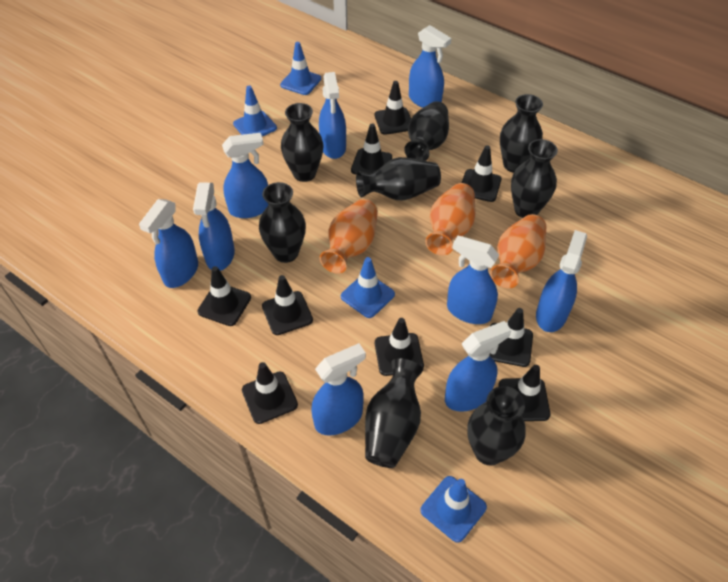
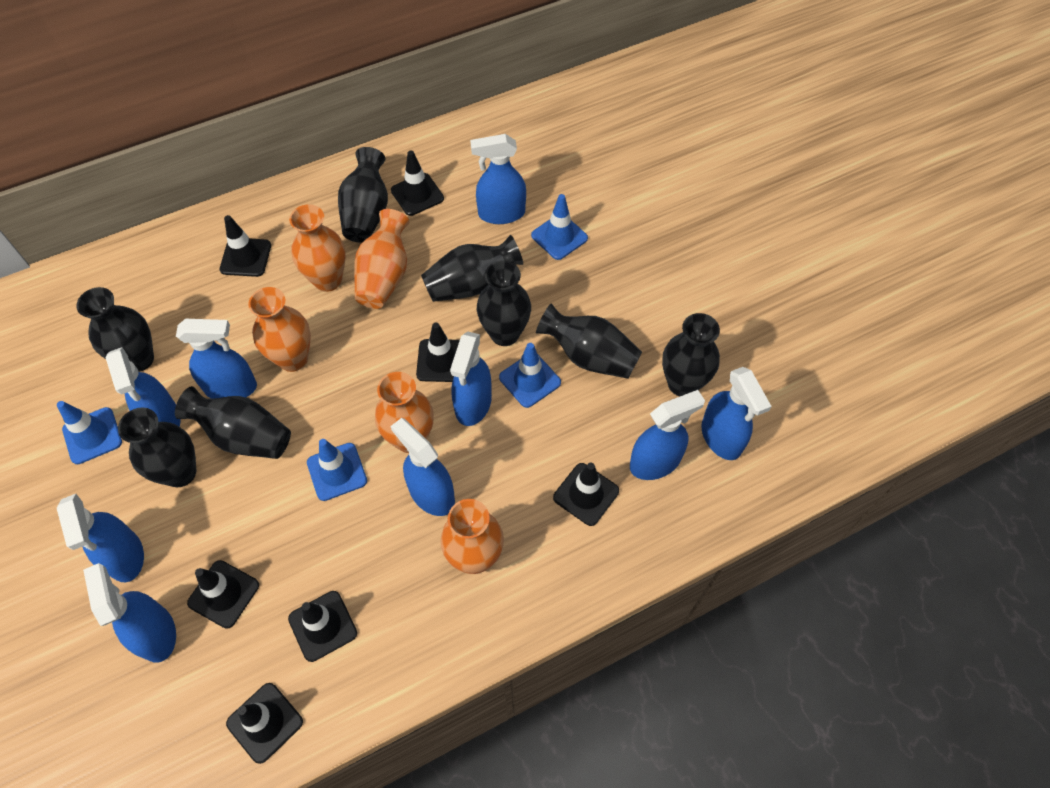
black traffic cone: [197,266,251,326] [242,362,298,424] [262,275,313,335] [351,124,392,174] [374,81,411,135] [375,318,424,376] [462,145,501,202] [489,308,533,367] [498,365,550,421] = 9 -> [187,560,259,629] [220,215,271,277] [226,683,303,764] [288,591,357,662] [391,151,444,216] [416,323,460,382] [553,463,619,526] = 7
orange vase: [319,199,378,274] [425,183,475,255] [490,214,546,289] = 3 -> [248,287,311,372] [289,204,346,292] [354,209,410,309] [375,372,434,453] [440,499,504,574] = 5

